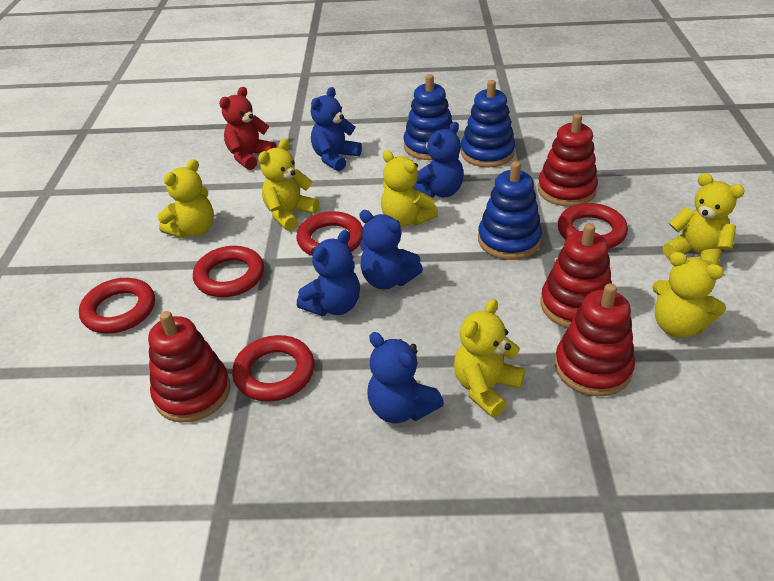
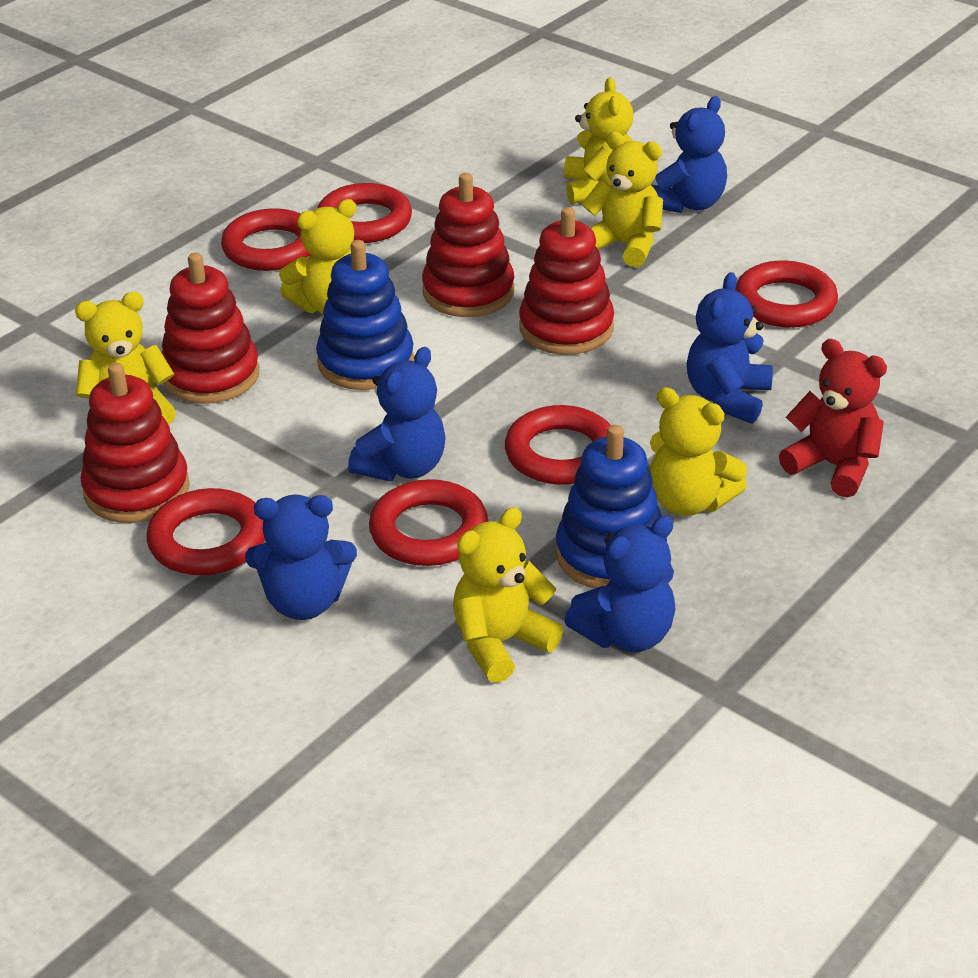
blue stacking toy: [404,74,453,160] [461,80,515,168] [478,161,542,260] = 3 -> [316,240,414,390] [556,425,667,589] = 2
red ring: [79,278,155,333] [193,246,264,297] [232,335,315,402] [297,211,363,256] [558,203,628,249] = 5 -> [147,488,265,575] [221,208,311,271] [318,183,412,243] [369,479,488,566] [505,405,611,485] [735,261,838,328] = 6

